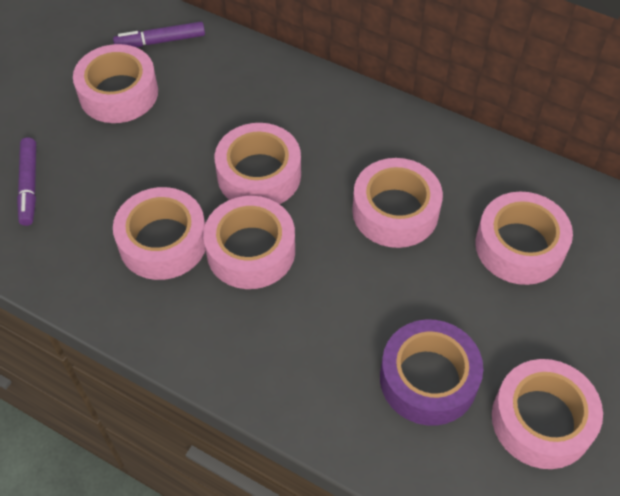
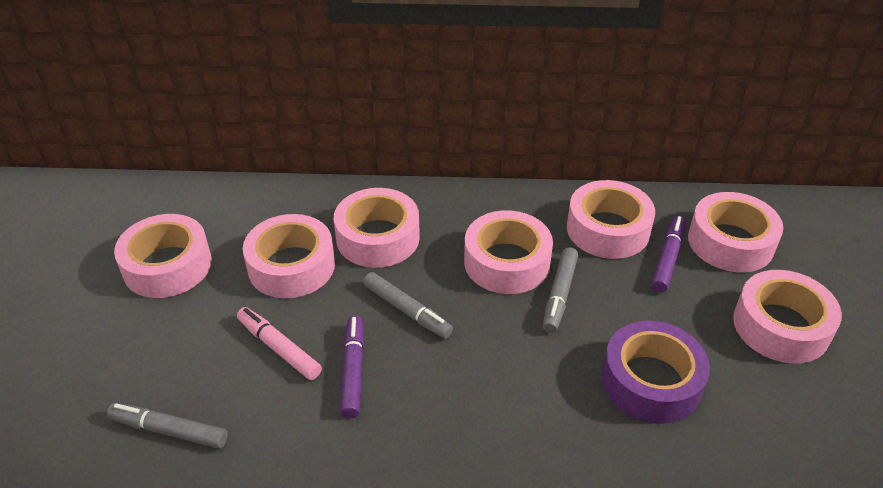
grey marker: none = 0 -> [107,403,228,449] [363,272,453,339] [543,247,578,333] = 3
pink marker: none = 0 -> [237,307,322,380] = 1

